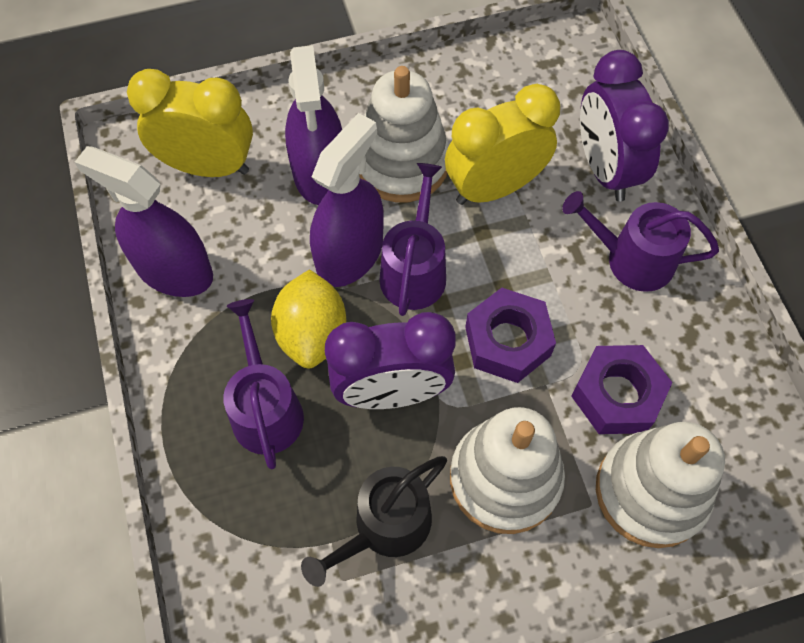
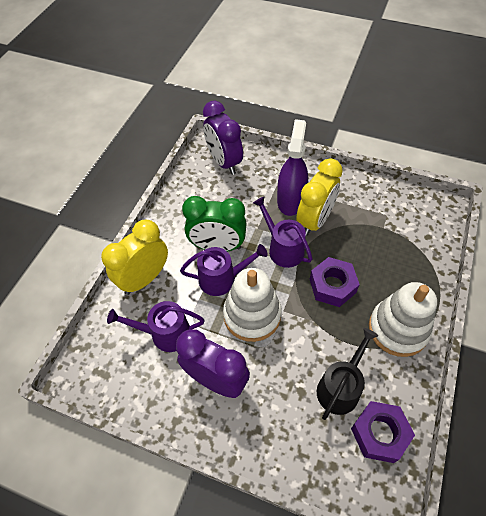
green clock: none = 0 -> [182,196,247,252] = 1
purple spray bottle: [75,146,213,297] [285,45,342,205] [310,113,384,287] = 3 -> [277,119,308,216] = 1
white stacking toy: [359,66,449,203] [450,407,565,534] [596,422,725,548] = 3 -> [223,268,282,342] [369,282,437,357] = 2
yellow lemon: [271,269,346,368] = 1 -> none = 0

